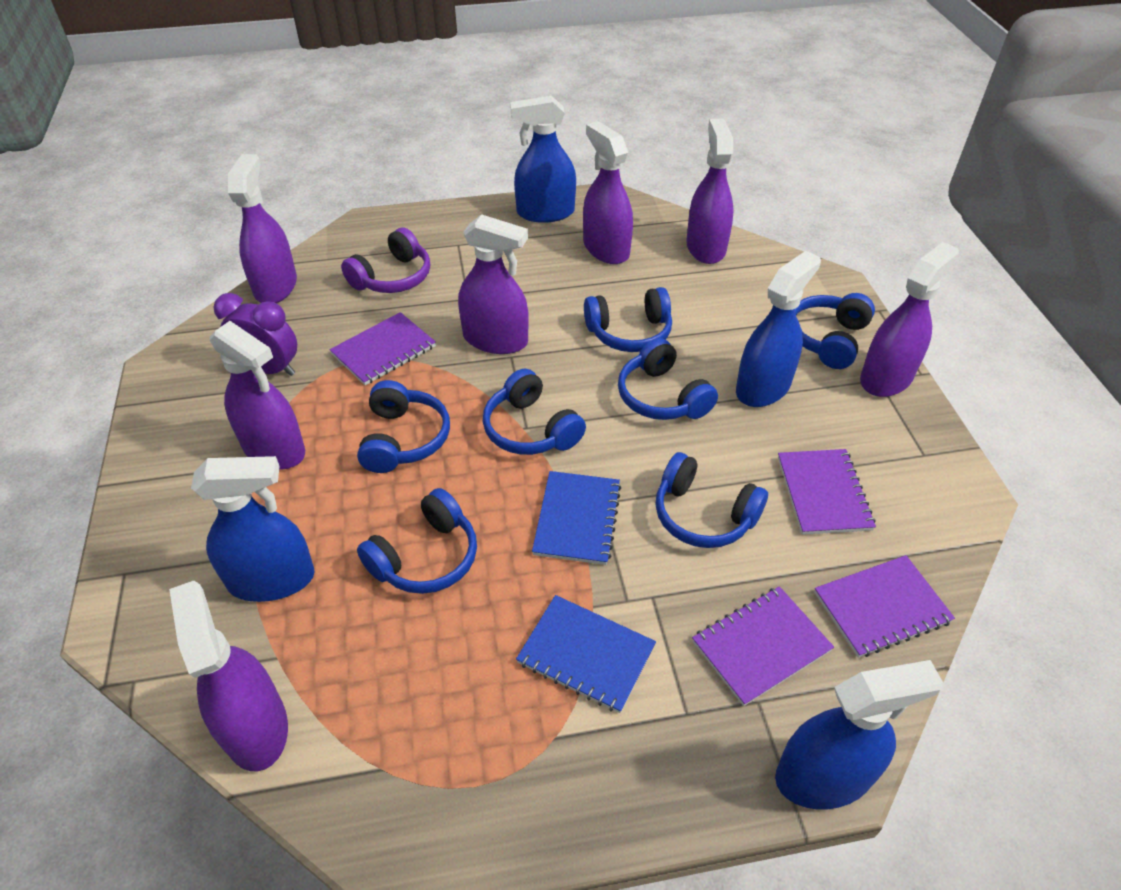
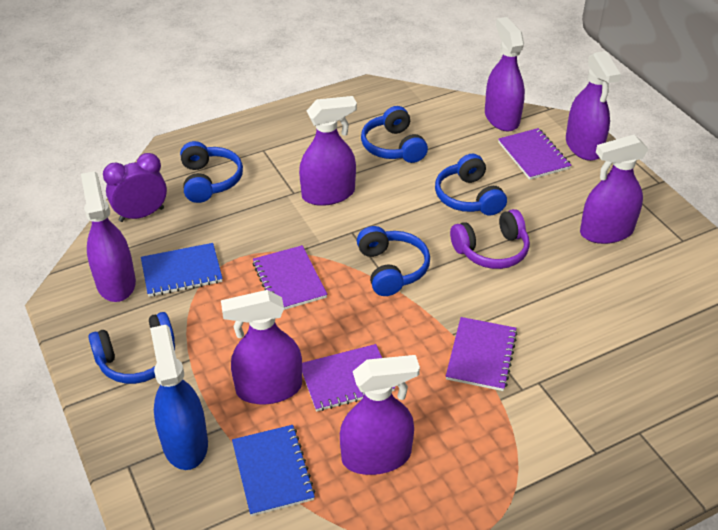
blue headphones: [357,380,450,473] [357,488,477,594] [483,368,586,455] [584,287,672,352] [618,338,718,420] [655,452,768,548] [795,293,875,369] = 7 -> [88,312,175,384] [180,141,243,203] [357,226,430,296] [361,106,428,163] [435,154,507,216] = 5
blue spray bottle: [191,456,315,602] [510,96,576,223] [736,251,821,407] [775,660,943,809] = 4 -> [150,325,208,470] = 1

